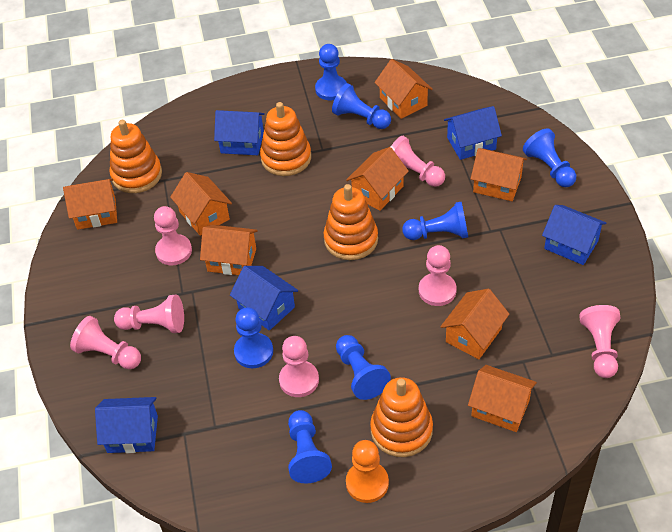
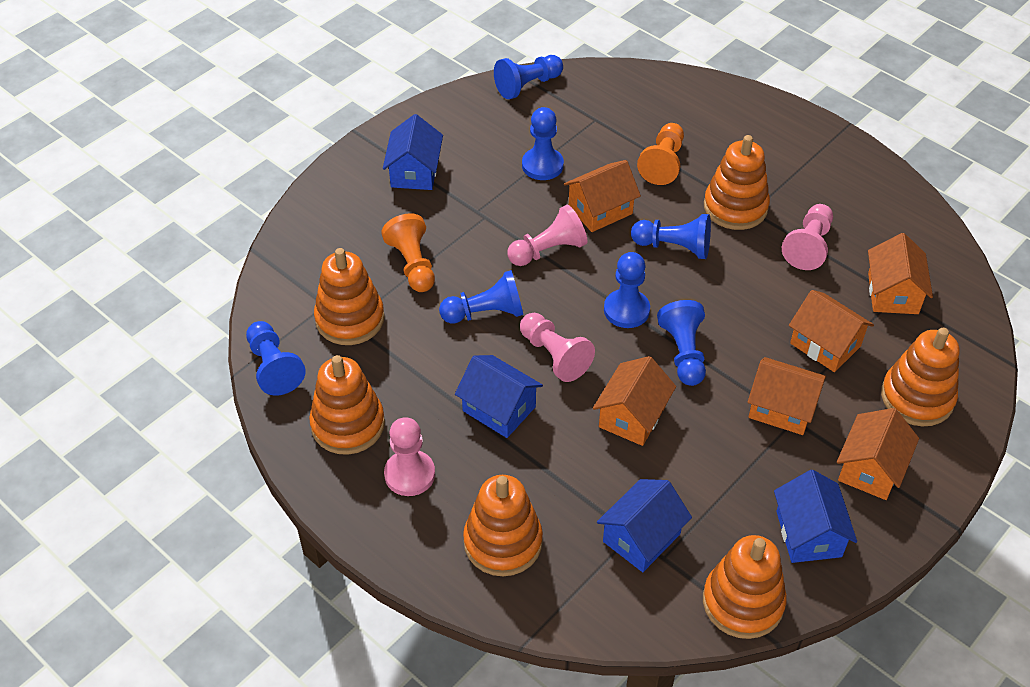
blue house: [95,397,158,453] [214,110,265,155] [230,266,298,331] [444,106,502,160] [542,205,606,265] = 5 -> [383,114,443,190] [455,355,543,438] [597,479,692,572] [774,470,857,563] = 4
orange house: [63,179,117,230] [170,172,232,236] [200,225,258,275] [346,147,409,211] [374,59,433,119] [440,289,509,359] [468,365,537,432] [471,148,527,201] = 8 -> [564,160,641,232] [593,356,676,446] [748,357,826,435] [789,290,874,372] [837,408,919,500] [868,233,933,314] = 6
orange pawn: [346,440,389,503] = 1 -> [381,213,435,292] [637,123,684,185] = 2
orange stacking toy: [109,120,162,193] [260,102,311,176] [324,184,378,260] [370,377,433,457] = 4 -> [309,355,385,455] [314,248,385,345] [463,475,543,576] [703,535,787,639] [704,135,770,230] [881,328,959,426] = 6
pink pawn: [70,316,141,369] [114,294,184,333] [154,206,192,265] [279,336,319,397] [391,136,445,187] [419,245,457,306] [579,305,621,378] = 7 -> [384,417,435,496] [507,205,588,266] [520,313,595,382] [782,204,833,270] = 4

